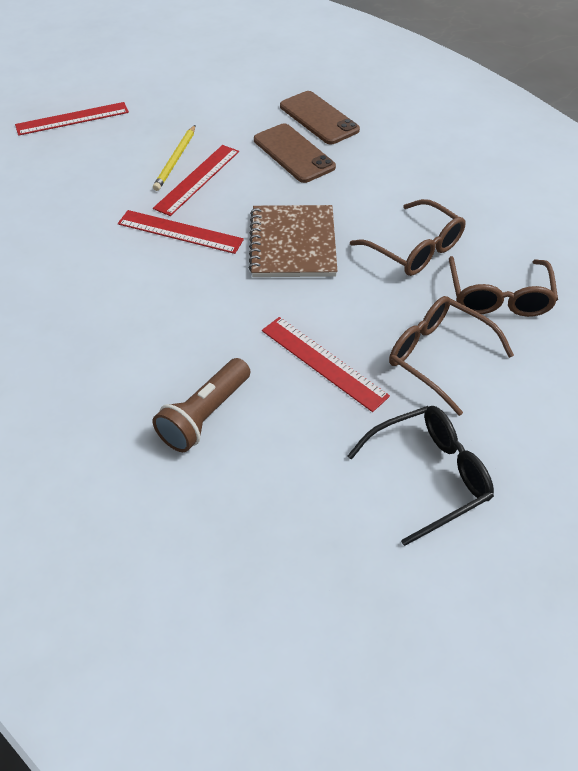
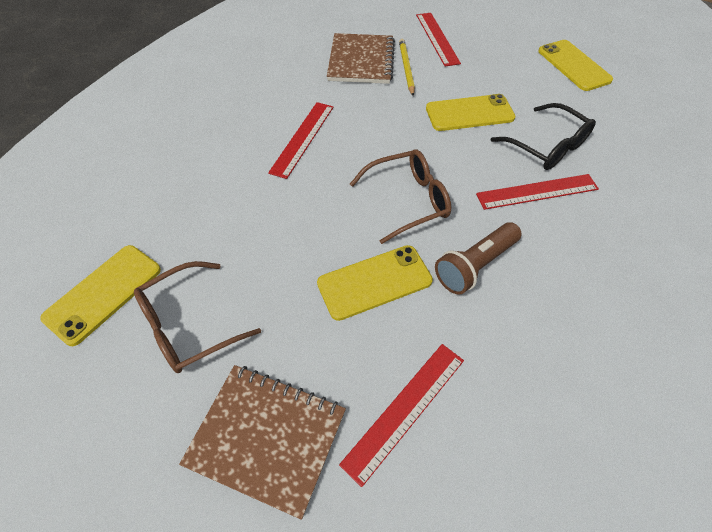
brown glasses: [350,199,466,276] [389,296,514,416] [449,256,558,317] = 3 -> [134,261,261,373] [350,150,451,244] = 2
brown notebook: [249,205,337,277] = 1 -> [179,365,346,520] [327,33,395,84] = 2
brown phone: [254,123,336,183] [280,91,360,144] = 2 -> none = 0
yellow phone: none = 0 -> [40,245,161,346] [317,245,433,321] [426,94,516,131] [538,40,613,91] = 4

